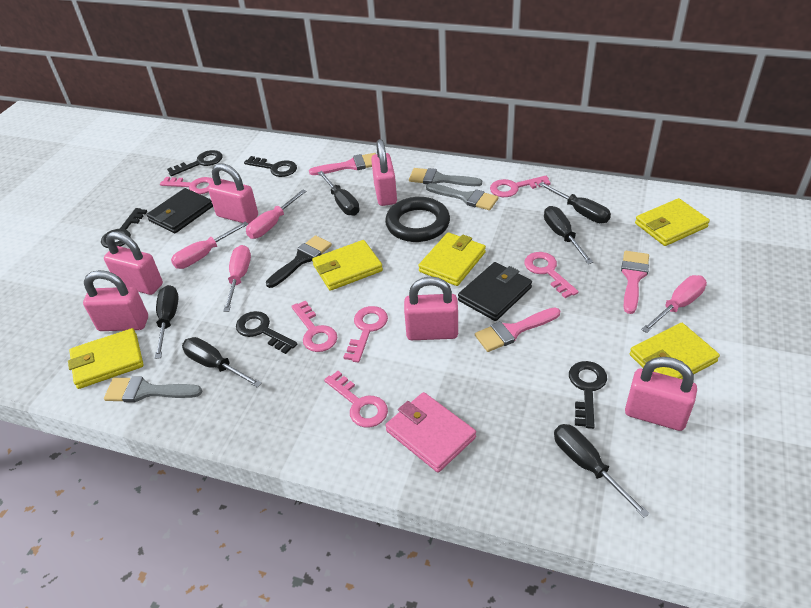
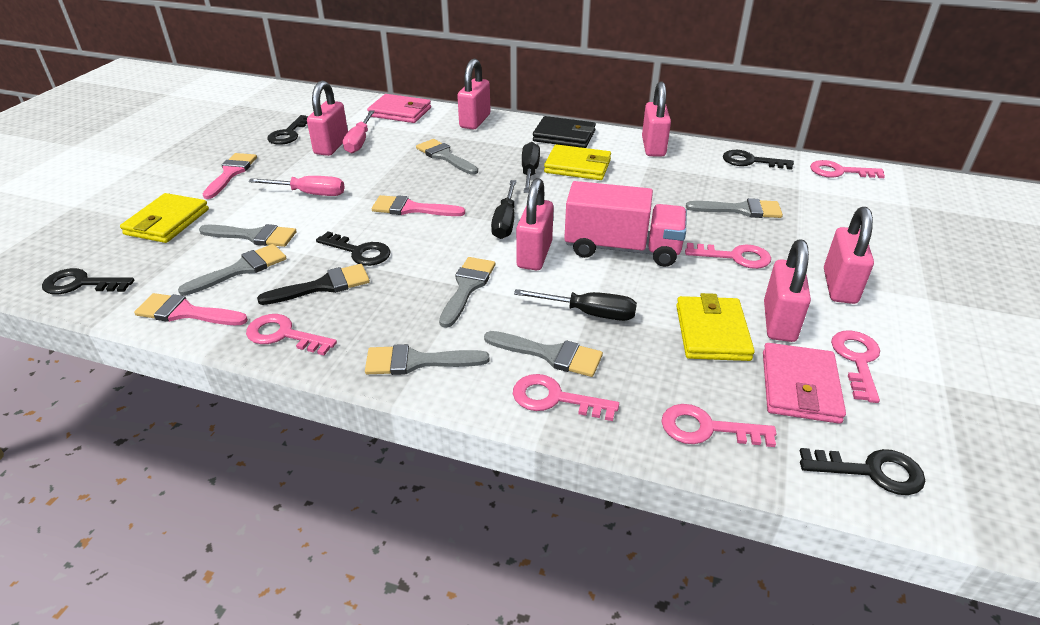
black ring: [385,197,450,242] = 1 -> none = 0
black screwdriver: [155,285,179,359] [182,337,262,388] [318,171,359,216] [538,182,611,223] [544,206,593,264] [554,424,650,518] = 6 -> [491,180,517,239] [514,289,637,321] [522,142,540,193] = 3
black wallet: [146,188,213,233] [458,262,532,321] = 2 -> [533,116,596,148] = 1
grey brush: [104,376,202,403] [409,168,482,186] [426,183,498,210] = 3 -> [178,244,287,296] [199,224,297,247] [365,344,489,375] [416,139,478,175] [439,257,495,328] [484,331,603,377] [686,198,783,218] = 7
pink screwdriver: [171,221,248,269] [223,245,251,312] [246,189,306,239] [641,275,707,333] = 4 -> [248,176,345,196] [343,111,375,153] = 2
pink truck: none = 0 -> [564,181,687,267] = 1
pink wallet: [385,392,476,473] = 1 -> [367,94,431,123] [763,343,846,424] = 2
yellow wallet: [68,328,144,389] [312,240,383,291] [418,233,486,286] [630,323,720,379] [635,198,710,246] = 5 -> [120,193,209,243] [544,144,611,180] [676,293,755,361] = 3

